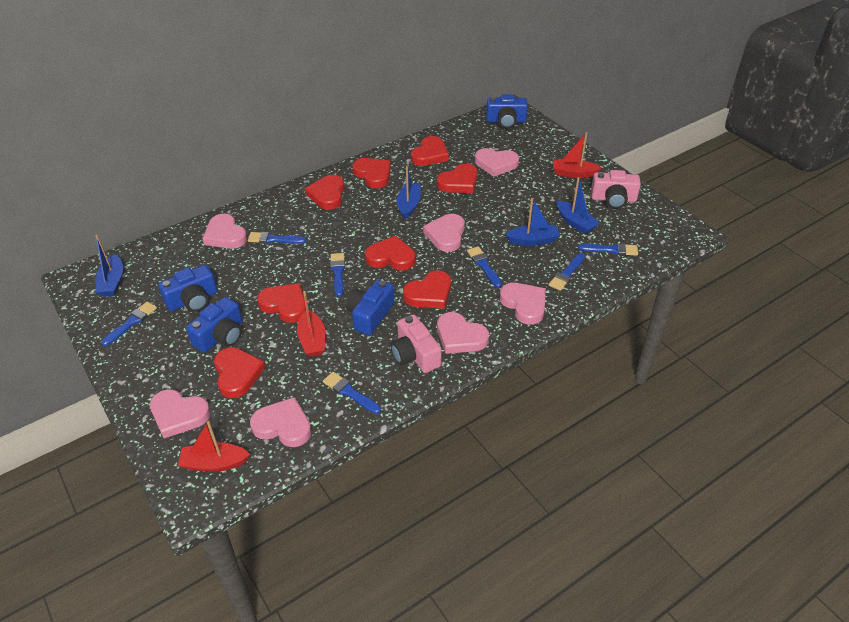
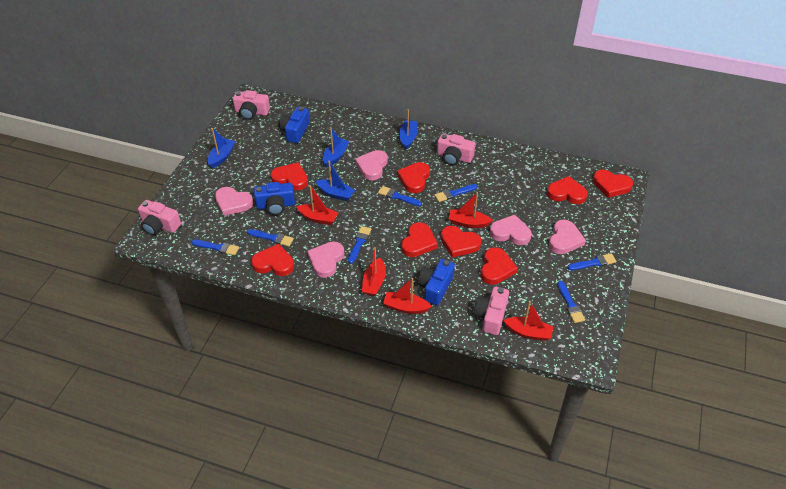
blue camera: [158,265,218,312] [186,297,243,353] [346,280,395,335] [486,94,528,129] = 4 -> [254,182,295,215] [279,107,310,143] [418,259,455,305] = 3
pink camera: [391,314,442,373] [591,170,641,209] = 2 -> [138,200,181,235] [233,90,270,120] [437,134,475,165] [473,287,509,335] = 4
pink heart: [150,389,211,438] [202,214,247,249] [250,397,312,447] [423,214,465,252] [437,312,489,354] [475,148,519,177] [500,283,546,325] = 7 -> [215,187,253,216] [307,241,344,278] [355,150,388,180] [490,215,532,245] [549,220,586,254] = 5
red boat: [178,421,250,472] [297,292,325,357] [553,132,602,178] = 3 -> [296,185,338,225] [362,247,386,296] [383,278,432,314] [449,192,493,228] [503,301,553,341] = 5

